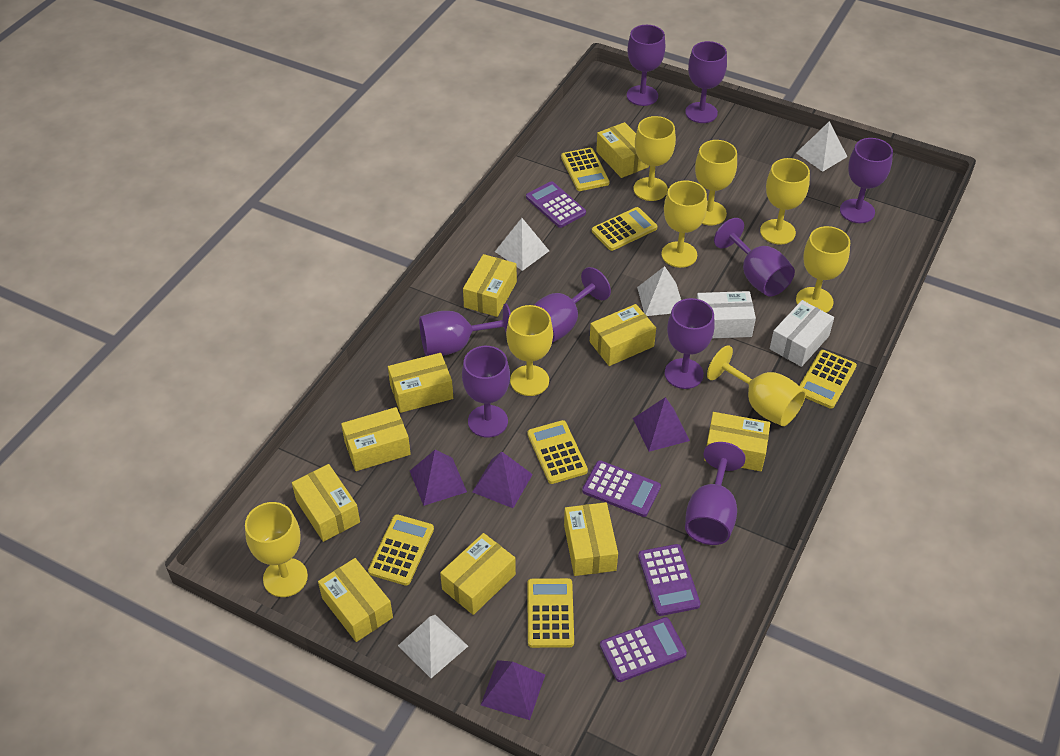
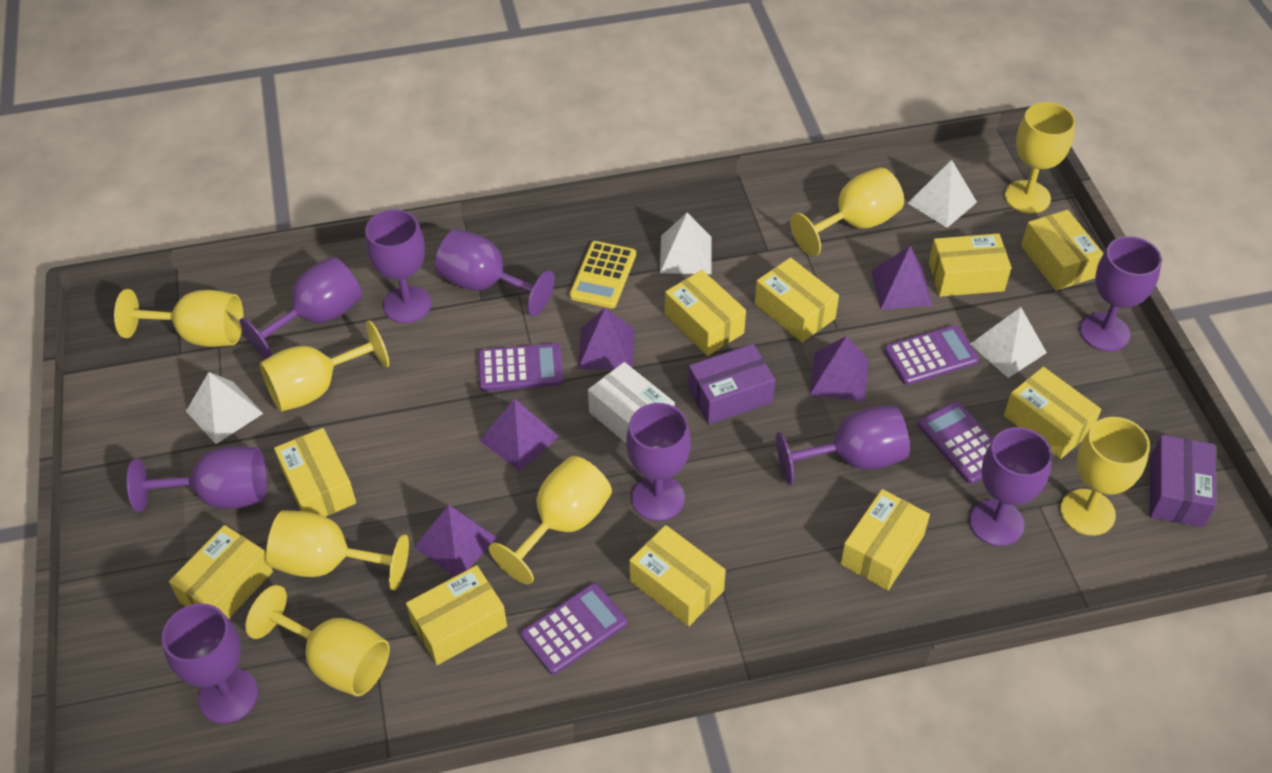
purple box: none = 0 -> [688,344,775,424] [1150,435,1216,527] = 2
purple pyramid: [410,450,467,506] [472,451,533,508] [481,660,545,720] [633,397,690,452] = 4 -> [414,505,498,577] [480,398,559,471] [578,308,634,370] [809,336,869,402] [871,246,933,309] = 5
white box: [697,291,756,338] [770,300,834,367] = 2 -> [588,362,675,443] = 1
yellow calculator: [368,514,434,586] [527,420,588,484] [527,578,574,648] [561,148,610,191] [592,207,658,251] [799,350,857,409] = 6 -> [569,241,636,308] = 1

